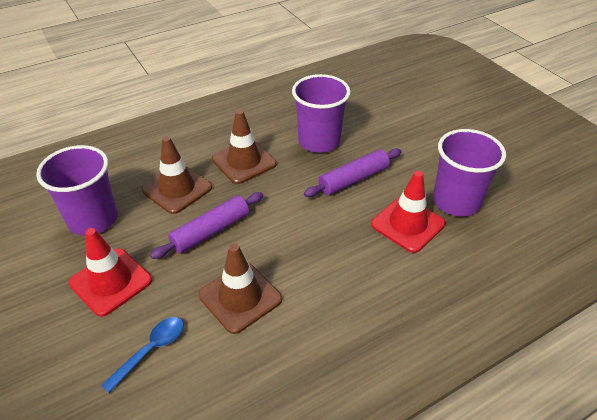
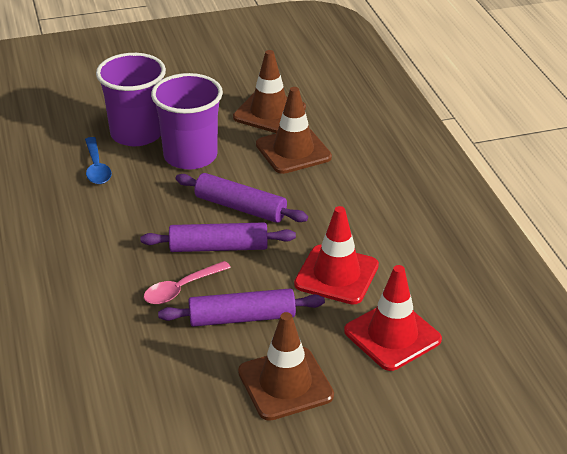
pink spoon: none = 0 -> [144,261,231,304] = 1
purple cup: [36,145,118,236] [292,74,351,153] [433,129,506,217] = 3 -> [96,53,166,146] [151,73,223,170] = 2
purple rolling pin: [150,192,263,259] [304,149,402,197] = 2 -> [140,222,296,252] [158,289,325,327] [176,173,308,223] = 3

